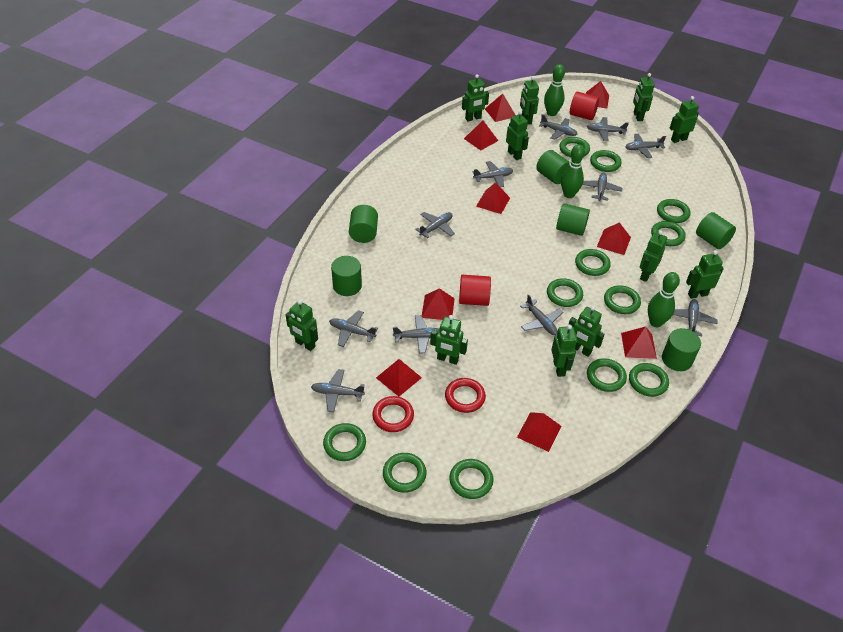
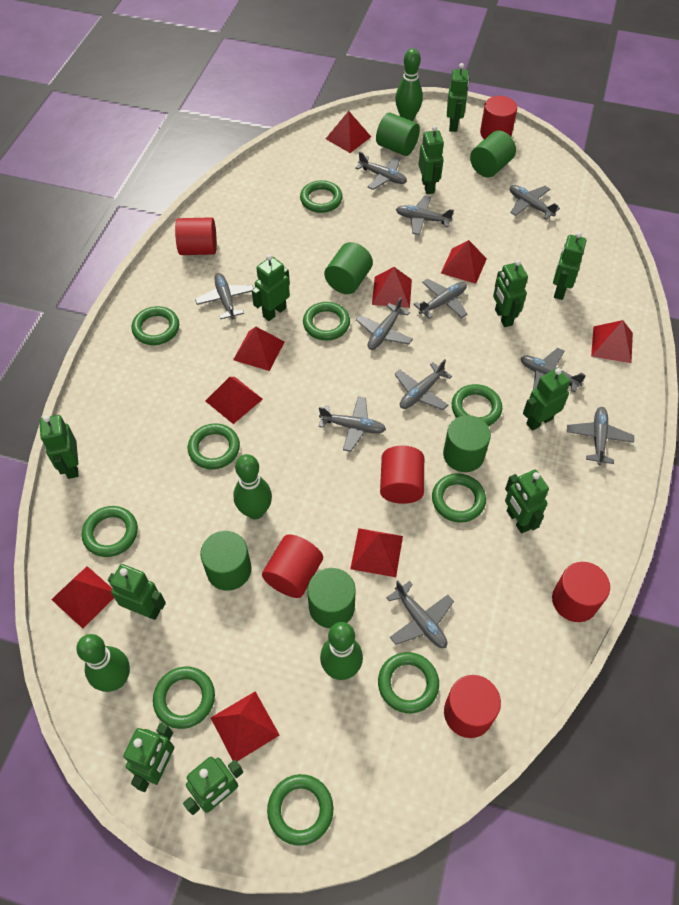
green bowling pin: [544,64,565,116] [561,144,585,198] [648,272,680,327] = 3 -> [76,634,130,692] [233,454,272,519] [320,622,363,680] [395,48,423,121] = 4
green ring: [323,423,366,461] [383,453,427,493] [449,459,493,499] [547,278,583,307] [559,137,590,157] [575,249,611,276] [587,358,627,392] [590,150,622,172] [604,285,641,314] [629,363,669,397] [651,221,686,246] [657,199,690,223] = 12 -> [82,506,138,557] [132,306,179,345] [153,667,215,729] [188,423,240,469] [267,774,333,846] [300,180,343,213] [303,302,350,340] [378,652,439,713] [432,473,486,523] [452,384,502,426] = 10
red cylinder: [459,275,491,306] [570,91,599,120] = 2 -> [175,217,217,255] [262,534,323,598] [380,446,424,504] [444,675,501,738] [480,96,517,139] [552,562,610,622] = 6
red ring: [372,396,414,432] [445,378,486,413] = 2 -> none = 0

